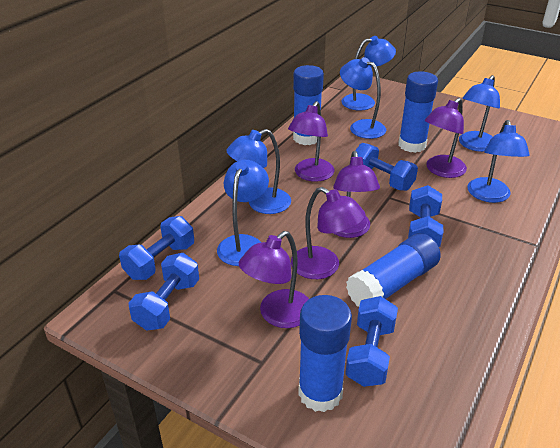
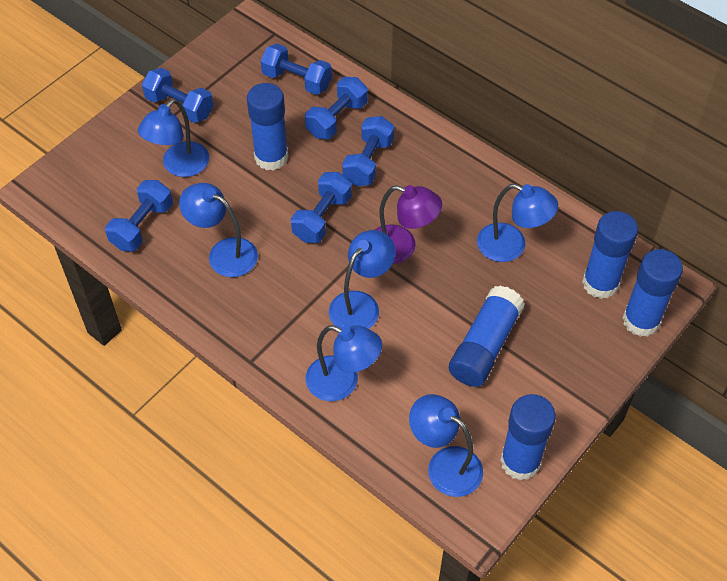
blue dumbbell: [119,216,194,280] [129,253,199,331] [345,296,398,387] [355,143,418,191] [408,185,443,247] = 5 -> [105,180,173,252] [142,68,213,123] [261,44,332,95] [291,172,352,243] [305,77,368,139] [342,116,394,186] = 6
blue glue stick: [293,65,324,145] [298,295,352,412] [346,233,441,307] [398,71,438,153] = 4 -> [247,83,288,171] [449,285,525,387] [500,394,556,481] [582,211,638,299] [623,249,683,337] = 5
purple lamp: [239,231,309,328] [288,101,335,182] [291,187,366,279] [333,151,380,238] [425,98,467,178] = 5 -> [375,185,442,264] = 1

